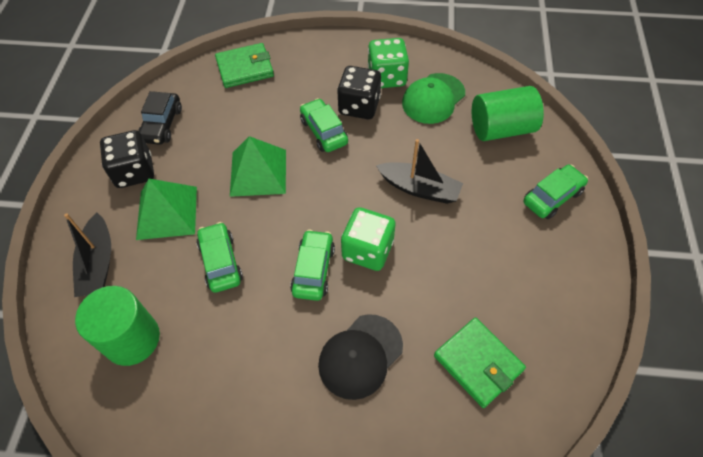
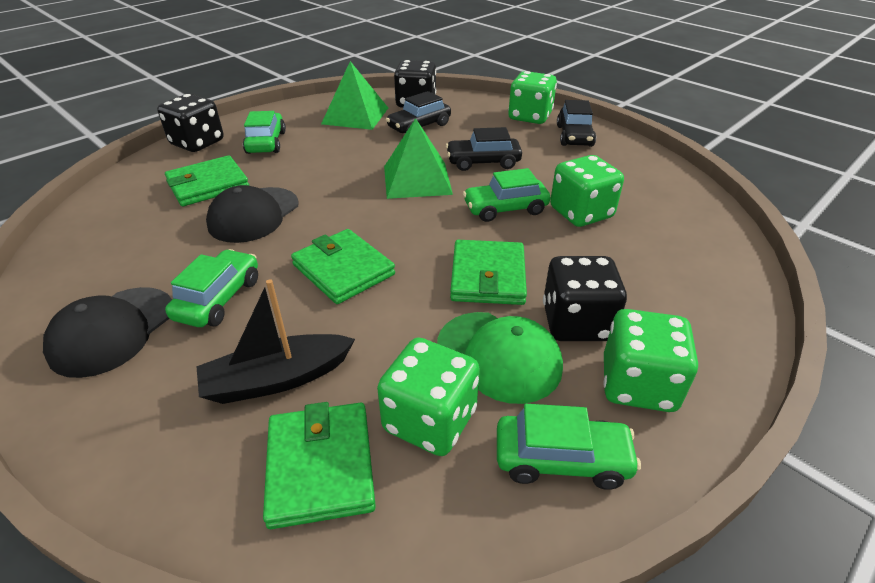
black boat: [64,213,111,297] [376,139,463,204] = 2 -> [196,279,355,404] = 1
black cap: [318,314,403,400] = 1 -> [43,287,172,378] [206,185,299,243] = 2
black car: [138,91,182,145] = 1 -> [386,91,451,133] [446,127,522,171] [557,100,596,147] = 3
black dice: [100,130,154,188] [337,66,381,119] = 2 -> [157,94,224,152] [394,60,436,108] [543,256,627,341] = 3
green cylinder: [75,286,160,366] [472,86,544,141] = 2 -> none = 0
green dice: [341,207,396,271] [368,38,409,88] = 2 -> [377,338,480,456] [508,71,557,124] [550,155,624,227] [603,309,698,412] = 4
green wallet: [215,43,274,88] [434,317,526,408] = 2 -> [165,155,249,206] [263,402,376,529] [291,229,395,304] [450,240,527,305] = 4

